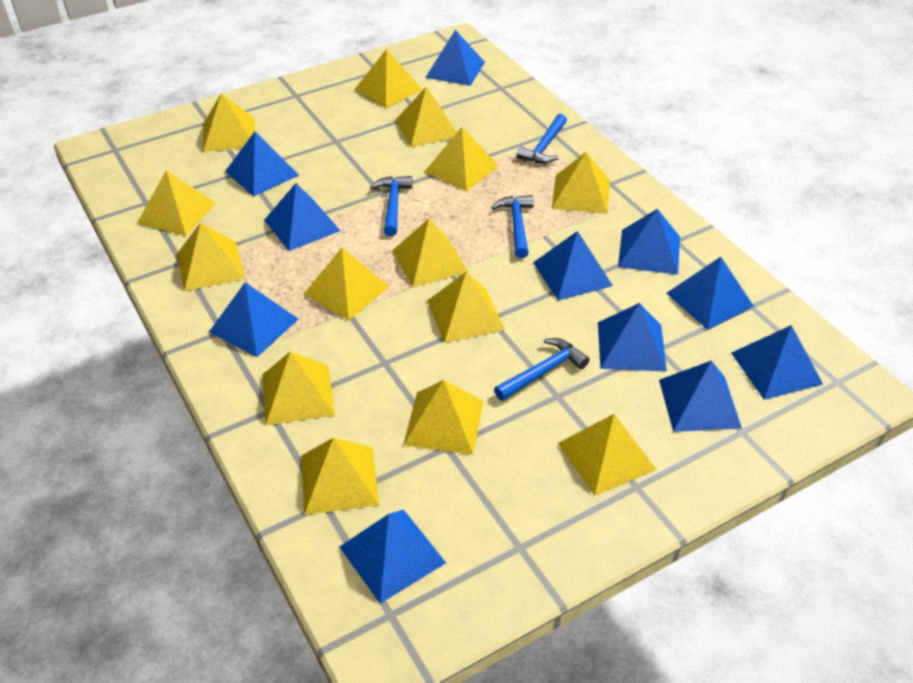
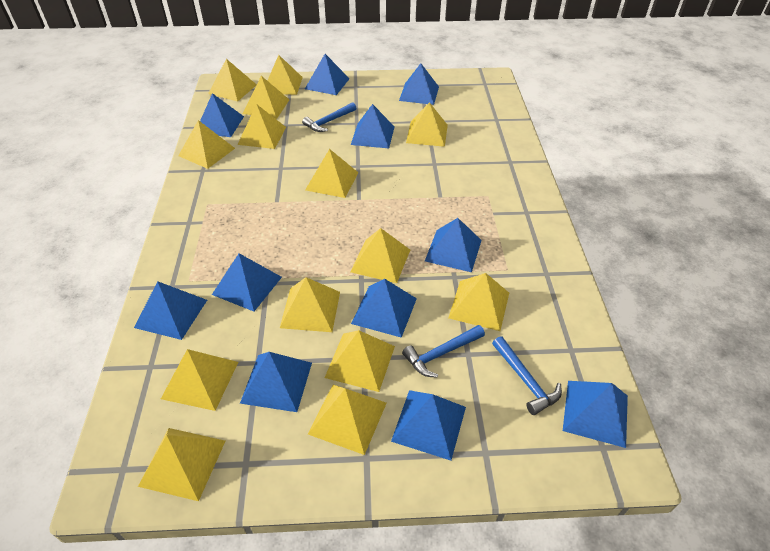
blue hammer: [370,176,412,236] [491,195,534,258] [494,338,589,401] [517,114,567,163] = 4 -> [302,102,356,132] [402,325,485,378] [492,336,562,415] = 3

